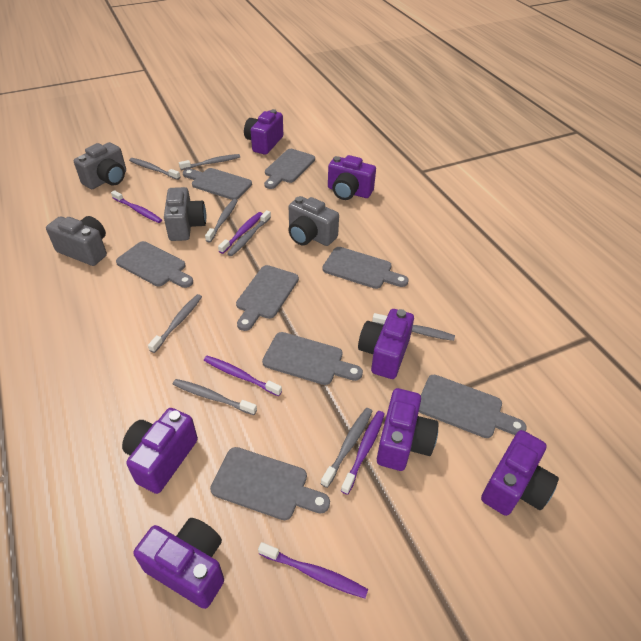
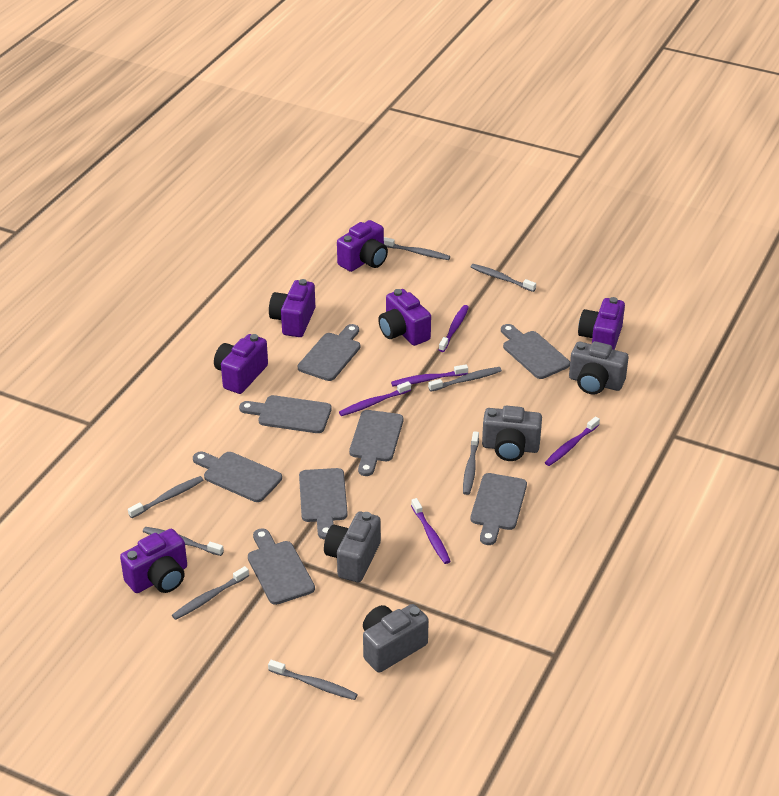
purple camera: [122,408,198,494] [133,518,224,609] [244,109,283,155] [328,155,376,200] [358,309,414,379] [377,388,439,471] [481,430,559,516] = 7 -> [120,529,187,593] [214,334,268,394] [269,279,315,337] [337,220,388,272] [378,289,431,346] [578,297,625,350] = 6

